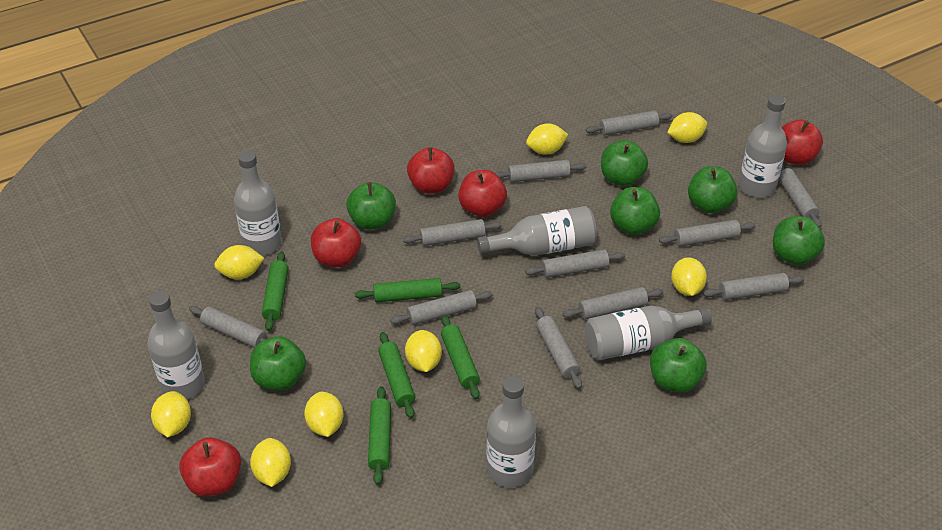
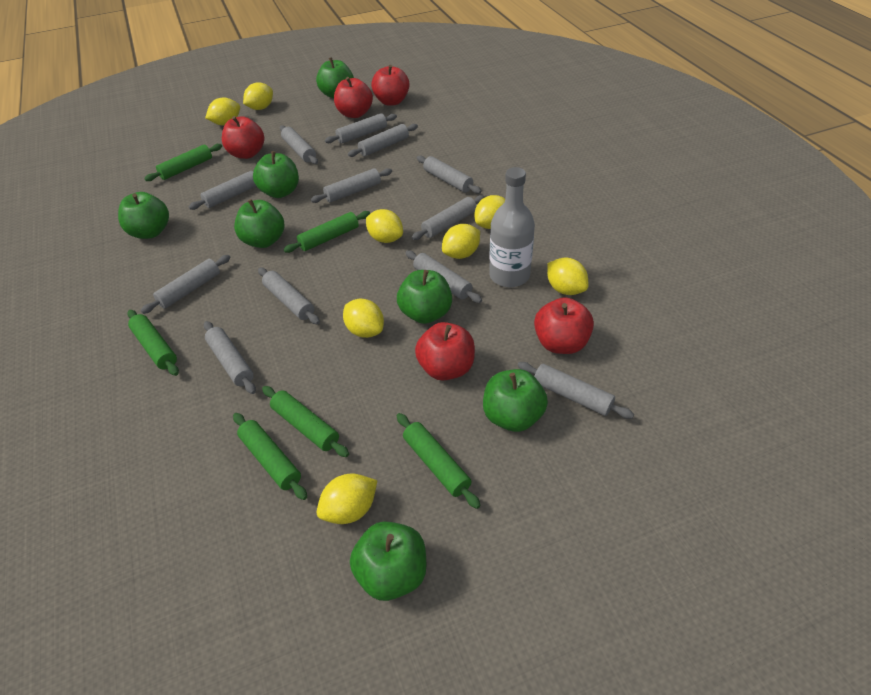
green rolling pin: [262,252,288,331] [355,278,460,302] [368,386,391,485] [378,332,415,418] [441,315,480,399] = 5 -> [127,310,179,376] [144,144,222,181] [233,413,307,500] [262,386,349,457] [283,211,370,253] [397,413,481,509] = 6
grey bottle: [148,291,205,399] [234,150,282,256] [477,206,597,256] [486,376,536,488] [585,306,712,361] [739,95,787,198] = 6 -> [489,167,535,287] = 1
grey rolling pin: [189,306,267,348] [390,290,492,325] [403,219,502,246] [495,160,586,182] [525,249,625,278] [535,307,582,389] [563,287,663,320] [586,110,673,136] [659,220,755,246] [703,273,804,300] [779,165,822,228] = 11 -> [141,255,231,314] [188,171,256,210] [204,321,256,394] [258,268,320,324] [280,125,318,164] [311,168,392,203] [325,113,397,143] [348,124,418,157] [406,251,482,303] [412,195,485,240] [417,156,481,194] [517,362,634,419] = 12

